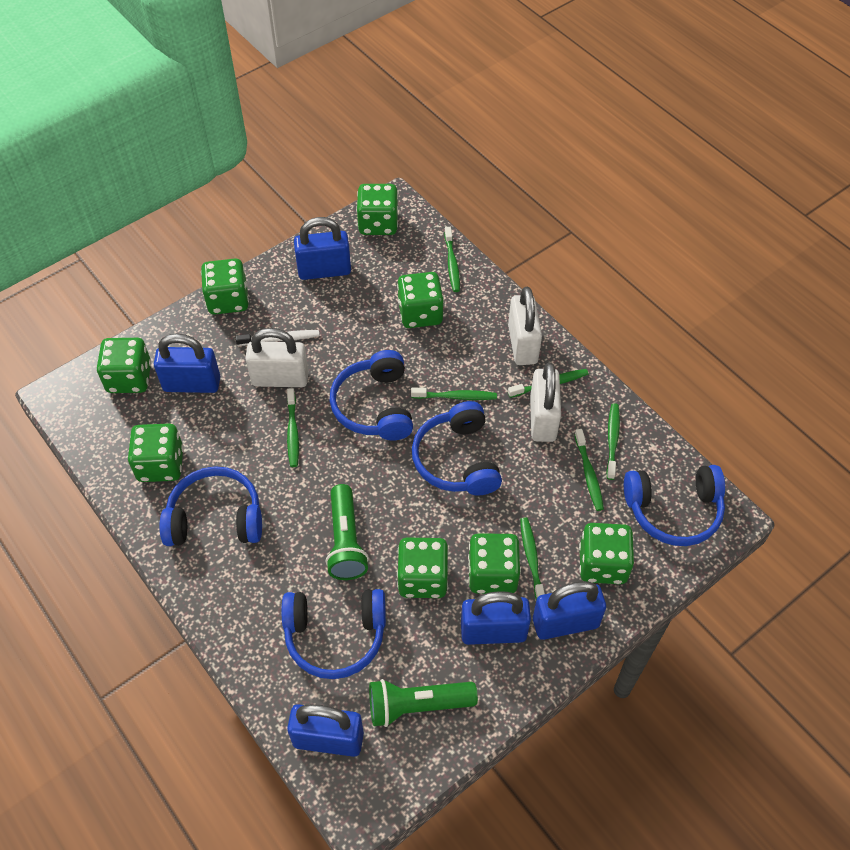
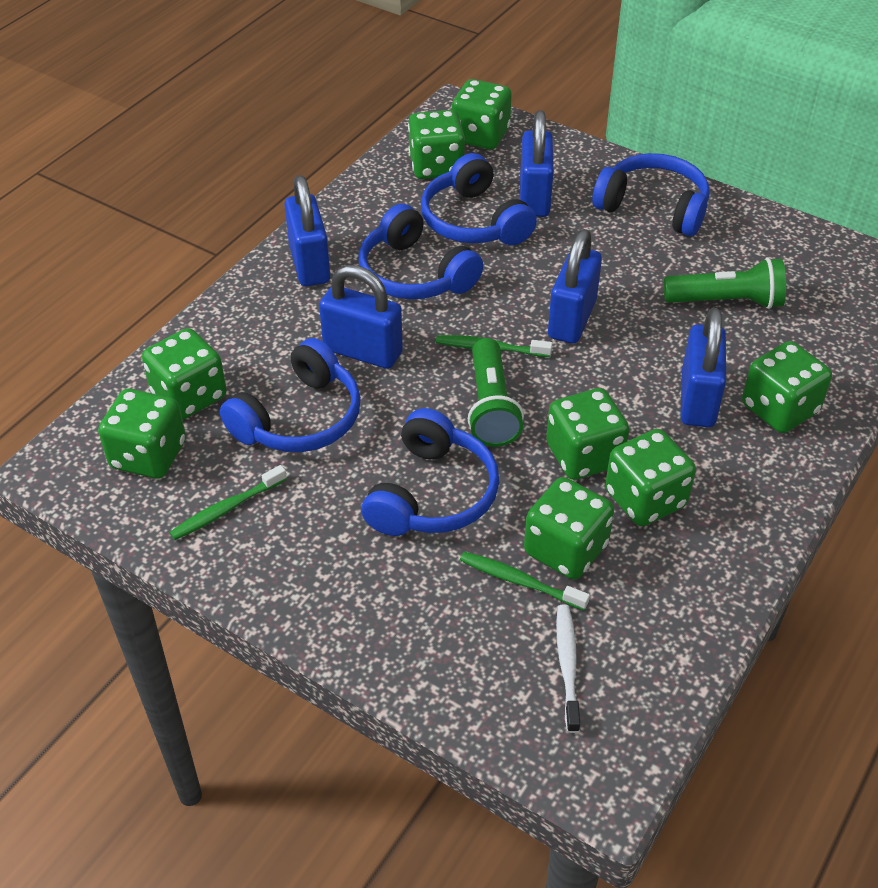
green toothbrush: [287,388,299,467] [411,388,497,400] [445,227,460,292] [508,369,589,398] [520,517,545,600] [574,429,604,511] [606,403,620,480] = 7 -> [170,465,287,540] [436,335,553,357] [460,552,590,611] = 3
white padlock: [245,328,309,387] [508,287,542,365] [530,362,561,442] = 3 -> none = 0

